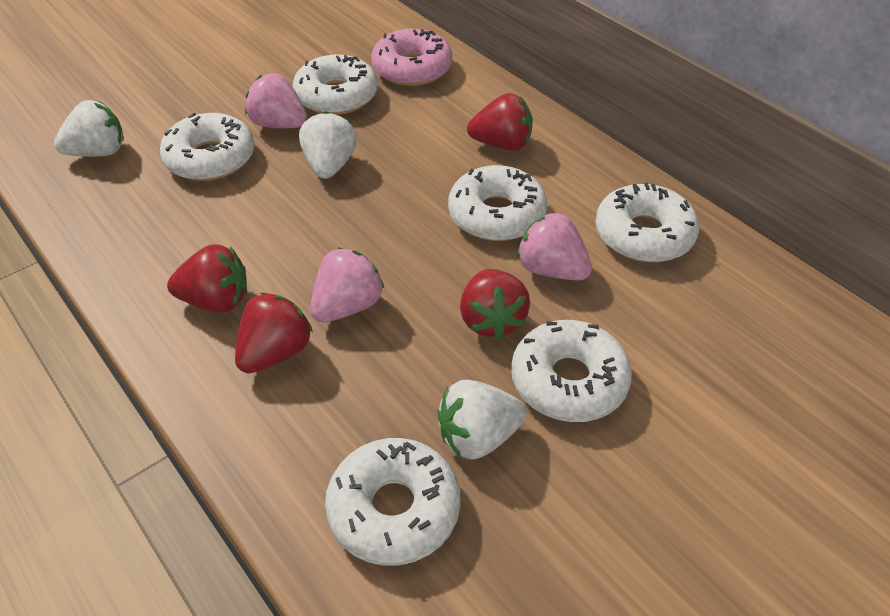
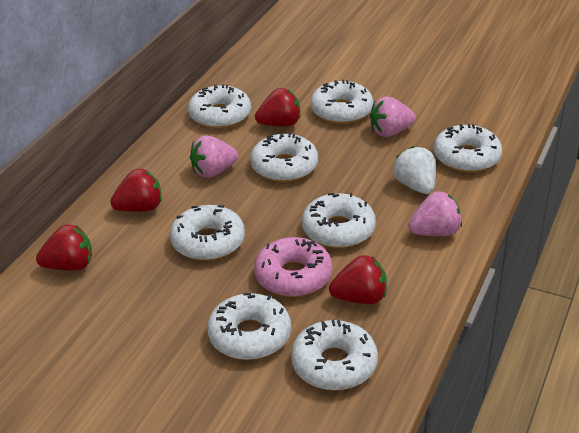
white donut: [160,113,254,181] [293,54,378,115] [325,438,460,566] [448,165,547,241] [511,320,632,422] [595,183,699,262] = 6 -> [170,205,245,261] [188,84,251,129] [207,293,291,360] [250,133,318,182] [291,320,378,391] [302,193,376,248] [310,80,373,124] [434,124,502,173] = 8
white strawberry: [54,100,124,157] [299,111,357,179] [438,380,527,460] = 3 -> [393,146,436,194] = 1

